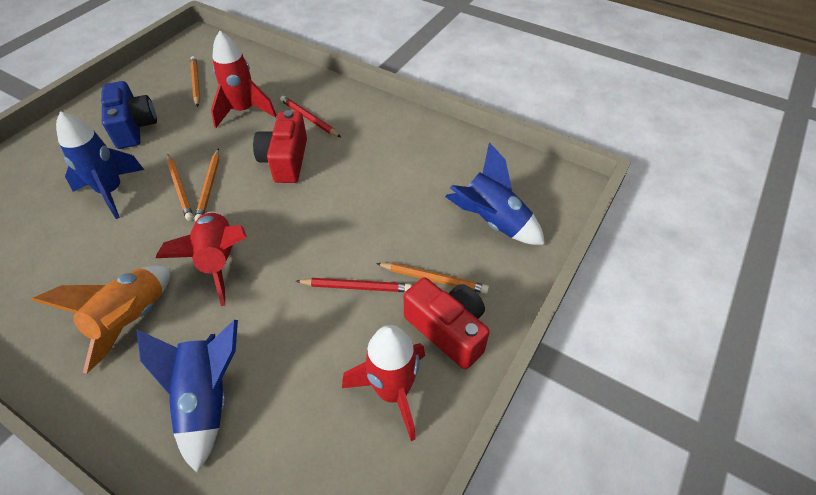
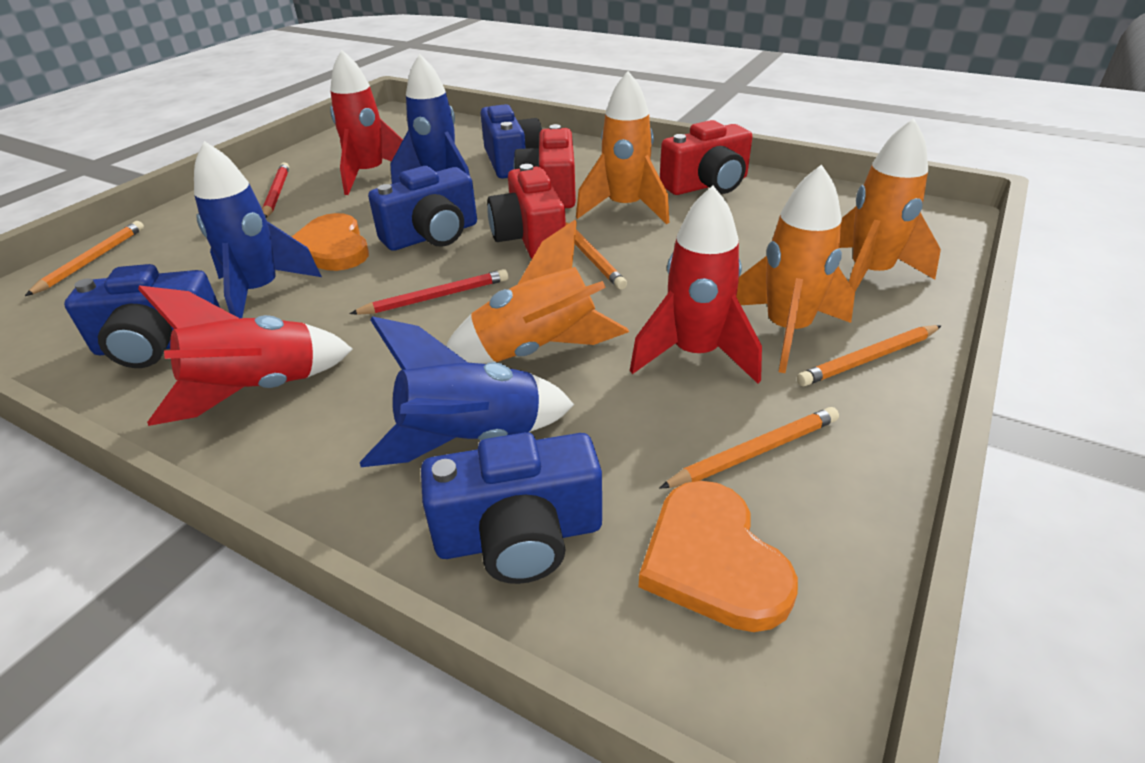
blue camera: [101,81,157,149] = 1 -> [64,264,220,368] [368,166,477,251] [421,432,602,584] [480,104,542,179] = 4
orange heart: none = 0 -> [292,213,369,271] [639,481,798,632] = 2
orange rocket: [32,266,170,374] = 1 -> [446,220,629,364] [576,71,669,224] [736,164,855,373] [839,118,941,291] = 4
red camera: [253,110,307,183] [404,277,490,369] = 2 -> [487,164,566,259] [514,124,576,208] [660,120,753,195] = 3

